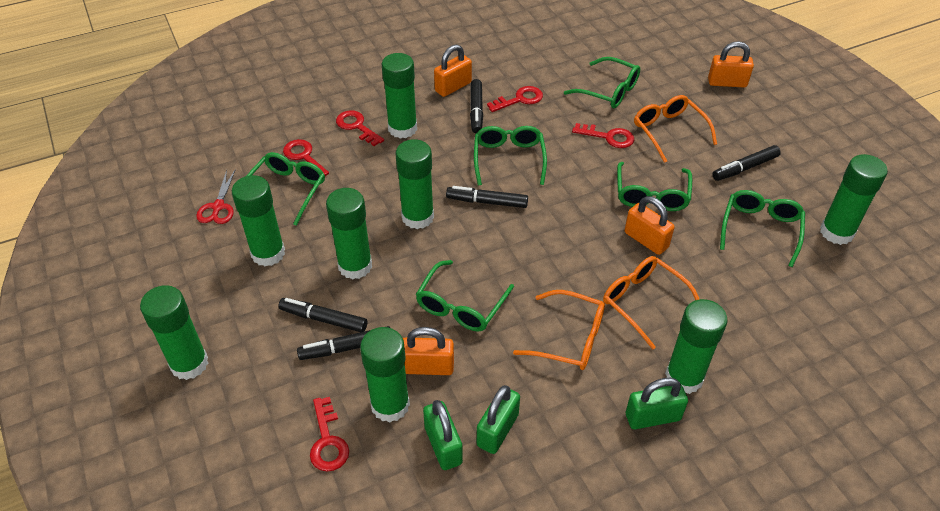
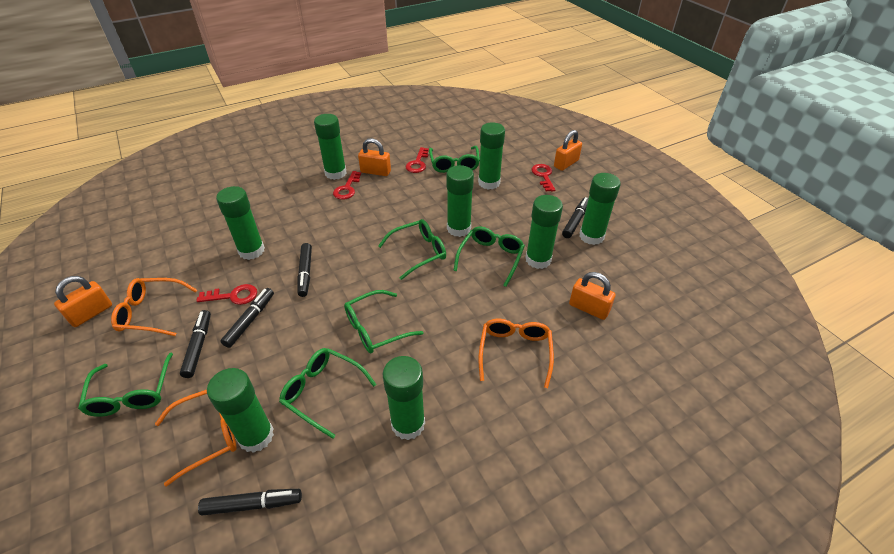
green padlock: [423,400,463,470] [477,385,520,454] [626,378,688,429] = 3 -> none = 0
red key: [283,139,329,176] [310,397,349,471] [336,110,384,146] [487,86,543,112] [572,123,634,148] = 5 -> [196,284,257,305] [333,171,361,200] [405,147,429,173] [531,164,556,192] = 4
red scissors: [196,169,236,224] = 1 -> none = 0

